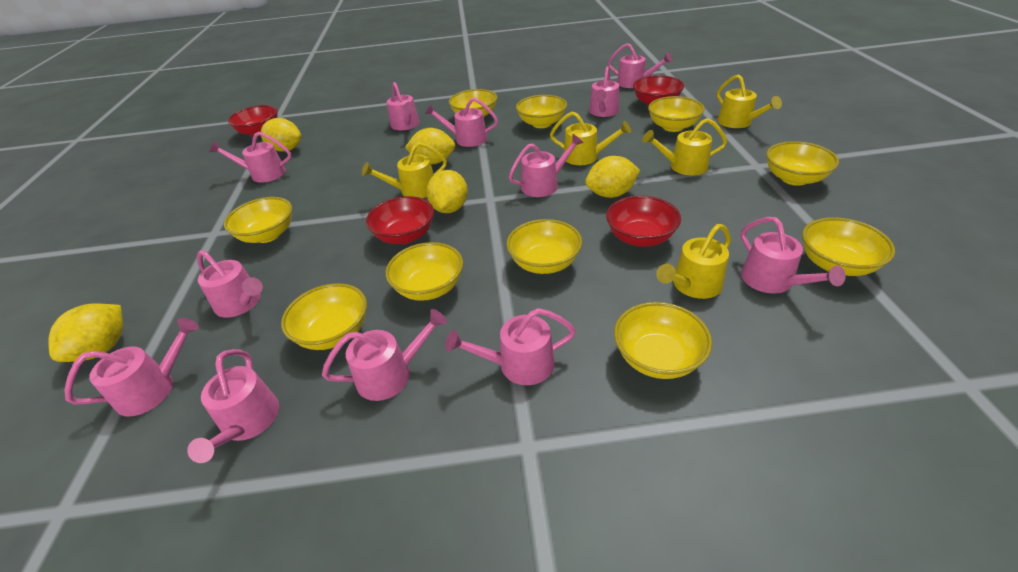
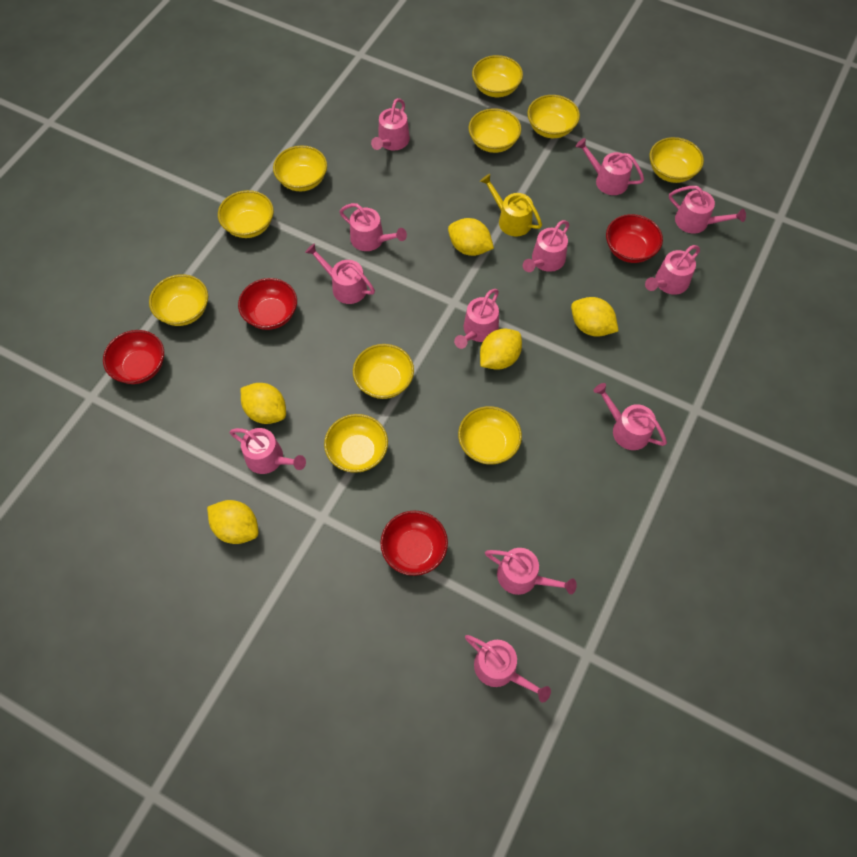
yellow watering can: [362,142,447,198] [550,112,631,165] [642,118,727,176] [656,224,731,299] [717,74,782,128] = 5 -> [480,174,542,236] = 1

